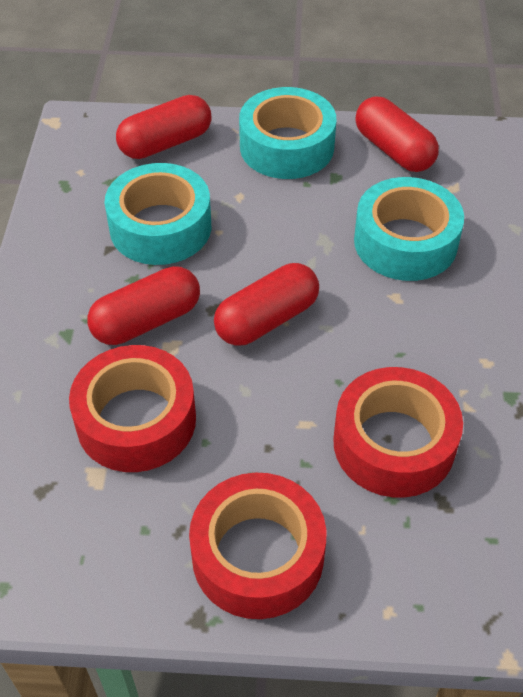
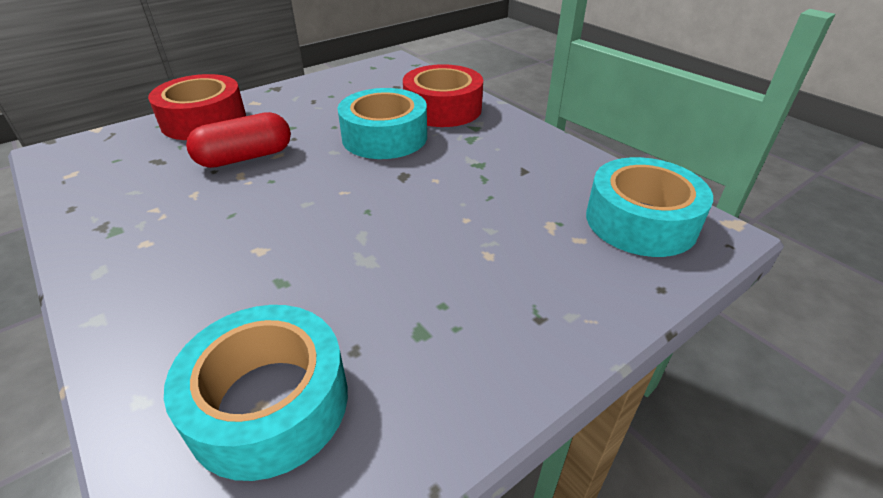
red capsule: [87,266,200,345] [116,95,212,159] [214,263,319,346] [355,96,439,172] = 4 -> [186,112,291,168] = 1
red tape: [69,345,196,472] [189,473,326,619] [333,367,463,498] = 3 -> [148,74,246,140] [403,64,483,127] = 2

